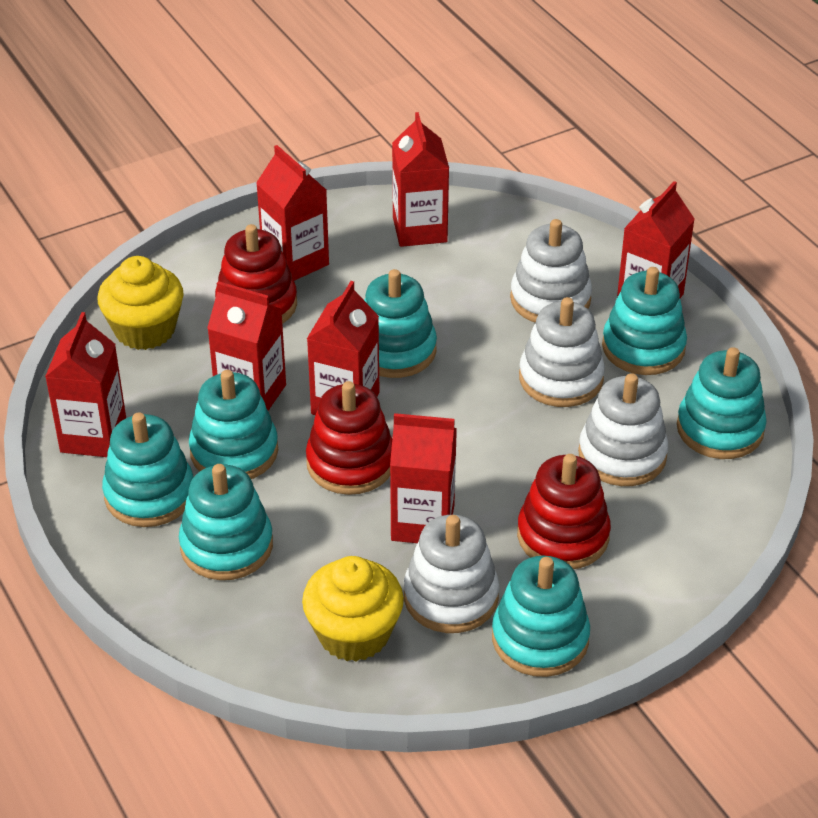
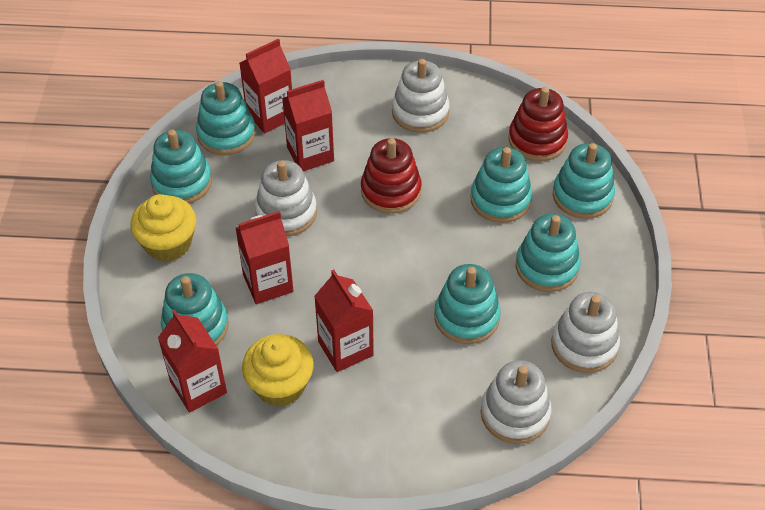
red carton: [45,312,126,457] [207,281,286,411] [256,145,329,281] [307,281,380,415] [390,413,457,543] [392,112,449,247] [617,181,695,298] = 7 -> [158,310,227,413] [236,211,293,304] [240,39,292,134] [282,80,334,171] [314,270,374,372] = 5
red stacking toy: [215,224,297,324] [306,381,392,495] [517,454,611,569] = 3 -> [361,138,422,214] [508,87,568,161] = 2

